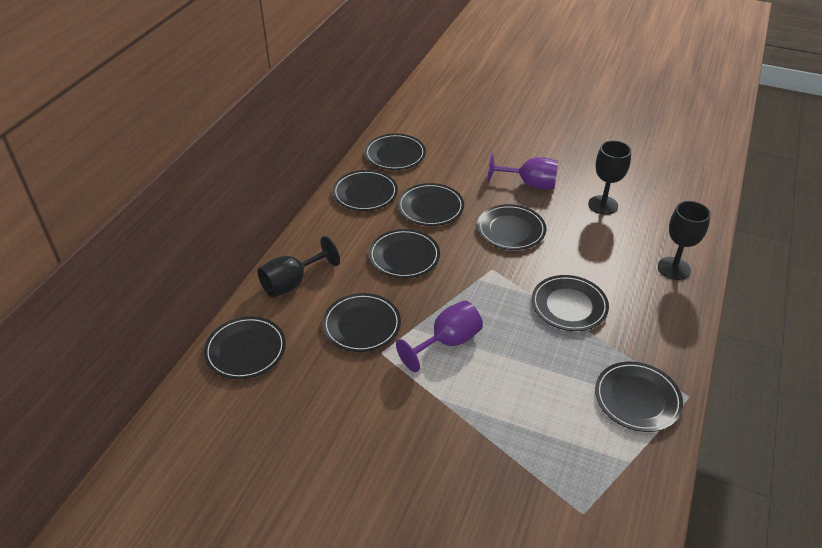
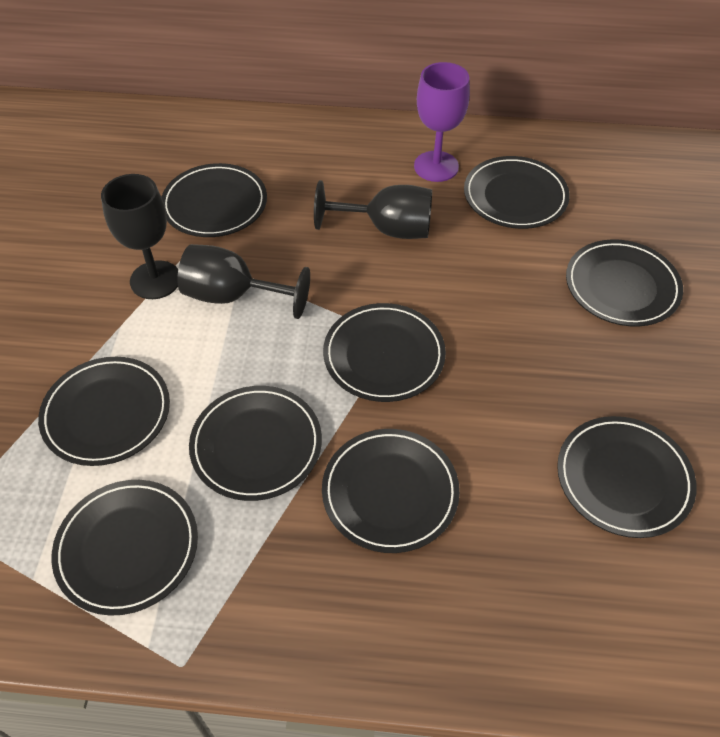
purple goblet: [396,300,483,372] [488,153,558,189] = 2 -> [414,62,470,182] = 1

